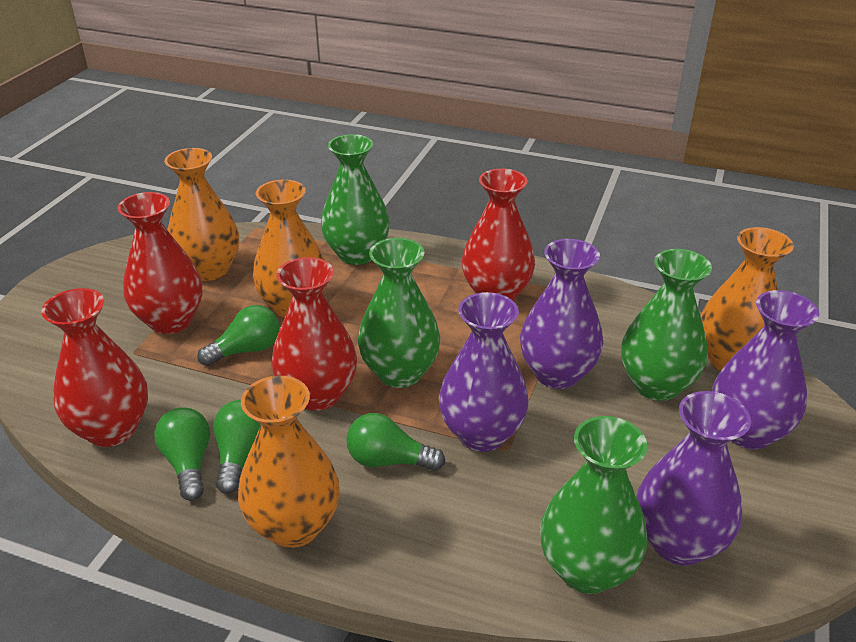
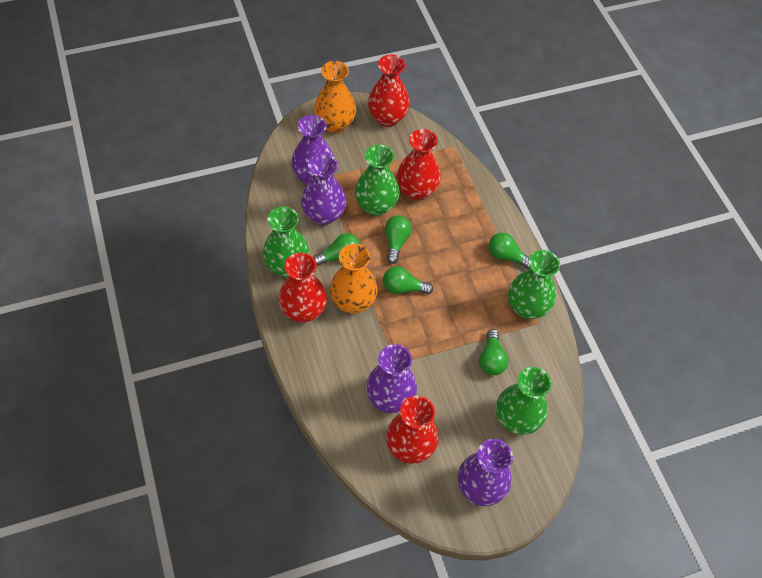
green light bulb: [154,407,210,501] [197,305,280,366] [213,400,261,494] [346,413,445,471] = 4 -> [313,233,361,266] [383,266,433,294] [385,215,412,264] [479,329,509,375] [488,233,530,269] = 5
orange vase: [164,148,239,281] [238,376,340,548] [253,179,326,318] [700,227,794,371] = 4 -> [314,61,356,133] [329,244,378,313] = 2

